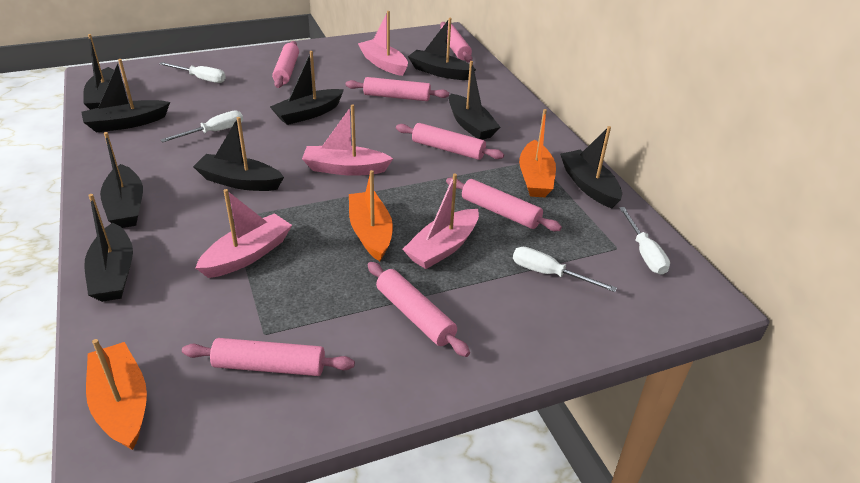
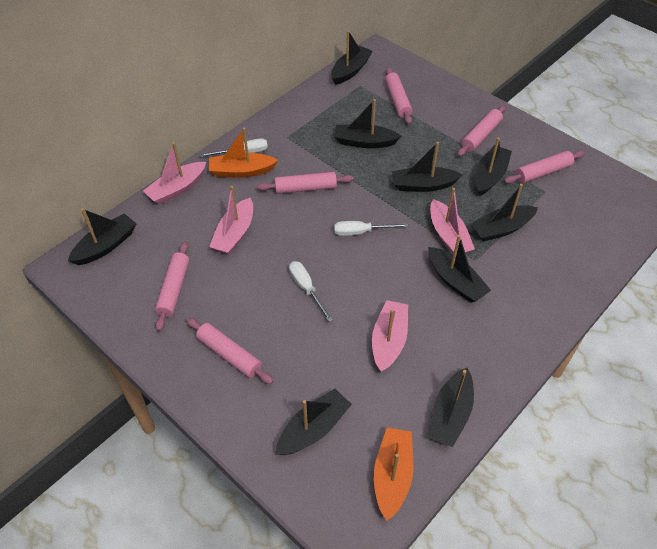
orange boat: [86,339,147,450] [349,170,393,261] [519,109,556,197] = 3 -> [209,128,278,178] [374,427,413,521] = 2
pink rolling pin: [182,338,355,376] [272,41,299,88] [346,77,449,101] [368,262,470,357] [396,123,504,160] [440,22,472,62] [446,177,562,231] = 7 -> [155,241,189,331] [186,318,274,384] [257,172,354,194] [385,67,412,125] [457,105,506,157] [504,151,585,184] = 6
white screwdriver: [159,62,226,83] [161,110,243,142] [513,247,617,292] [619,207,670,275] = 4 -> [200,138,268,157] [289,261,333,321] [334,221,408,236] = 3

